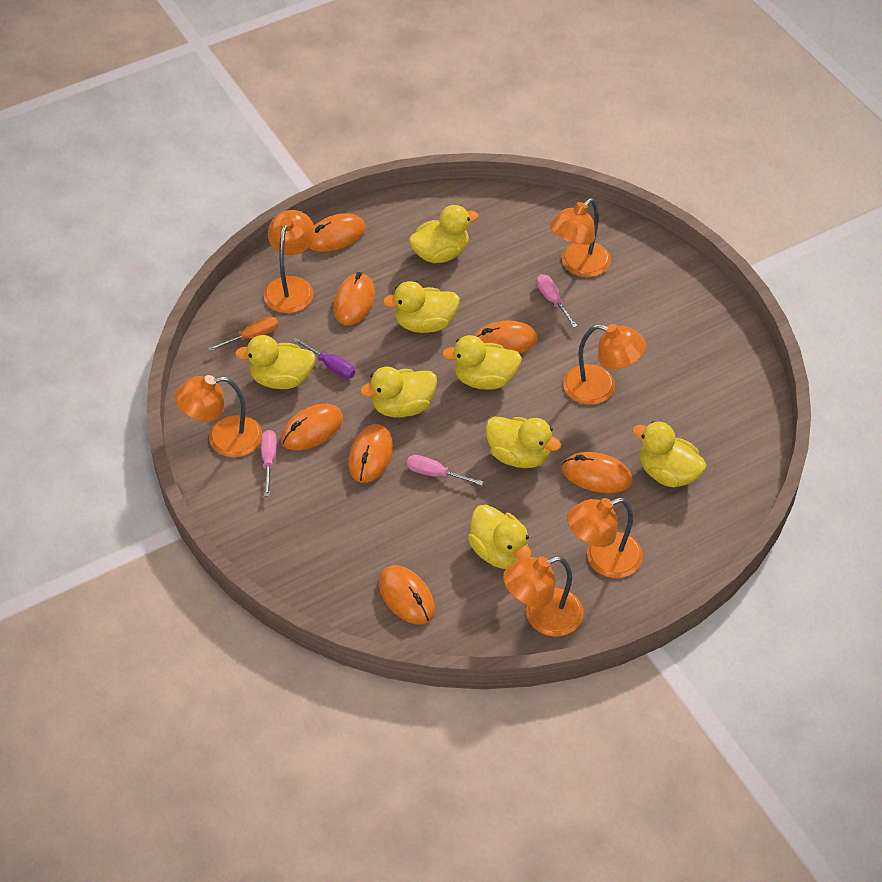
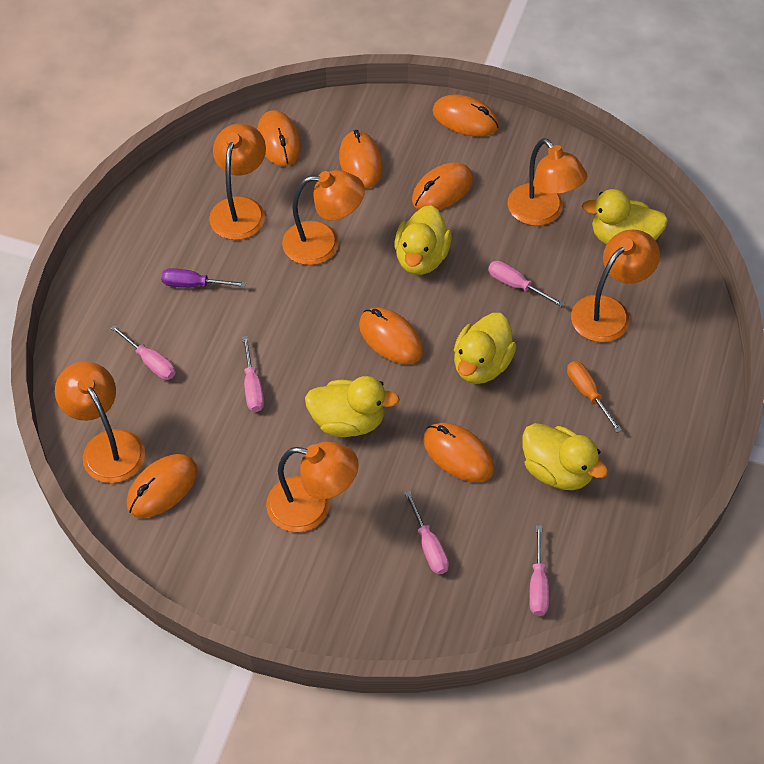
pink screwdriver: [261,430,277,497] [407,455,484,486] [537,274,577,328] = 3 -> [110,325,176,380] [242,336,264,412] [405,491,449,574] [488,261,564,307] [529,525,549,616] = 5
yellow duck: [235,335,316,389] [360,367,437,418] [383,281,460,333] [409,205,479,263] [442,335,522,390] [468,505,531,569] [485,416,561,468] [632,421,707,487] = 8 -> [305,376,400,437] [394,205,452,275] [454,313,516,384] [522,423,608,490] [582,189,668,245] = 5

